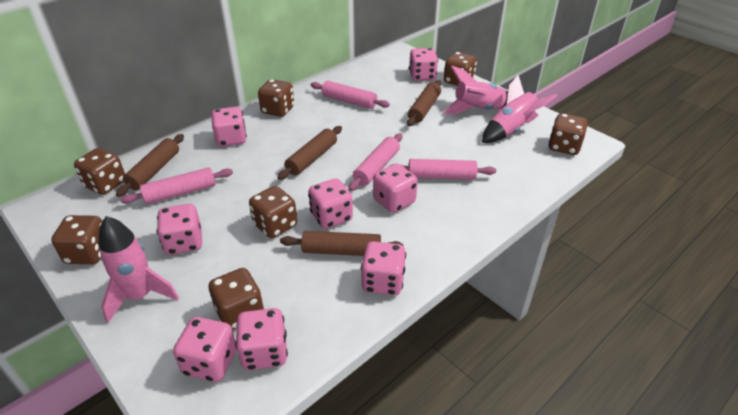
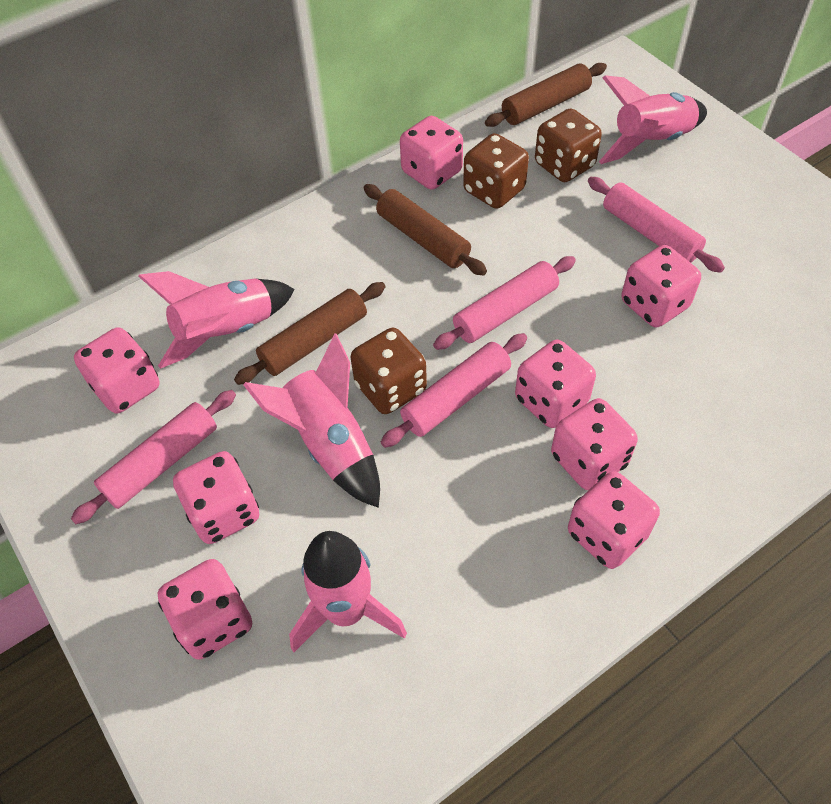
brown dice: [51,215,102,264] [74,148,125,195] [209,268,264,330] [249,186,297,238] [258,79,294,117] [444,52,477,86] [548,113,588,155] = 7 -> [350,328,427,414] [463,133,529,209] [535,108,602,182] = 3
brown rolling pin: [116,134,184,197] [277,126,342,180] [280,231,404,256] [407,80,441,126] = 4 -> [234,282,385,385] [363,184,487,276] [485,63,607,127] = 3
pink rocket: [99,216,179,323] [443,65,508,114] [482,75,557,143] = 3 -> [138,271,295,369] [243,334,380,508] [289,531,407,652] [599,75,707,164] = 4

